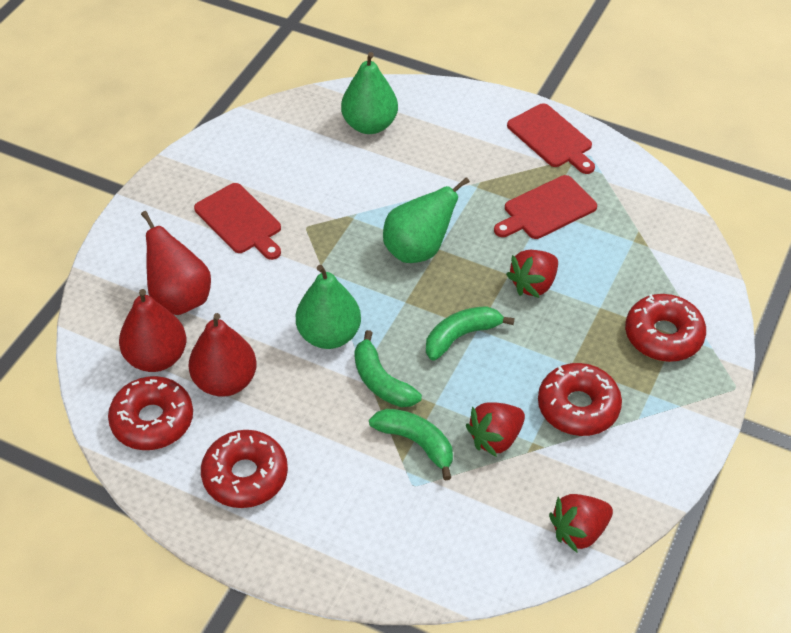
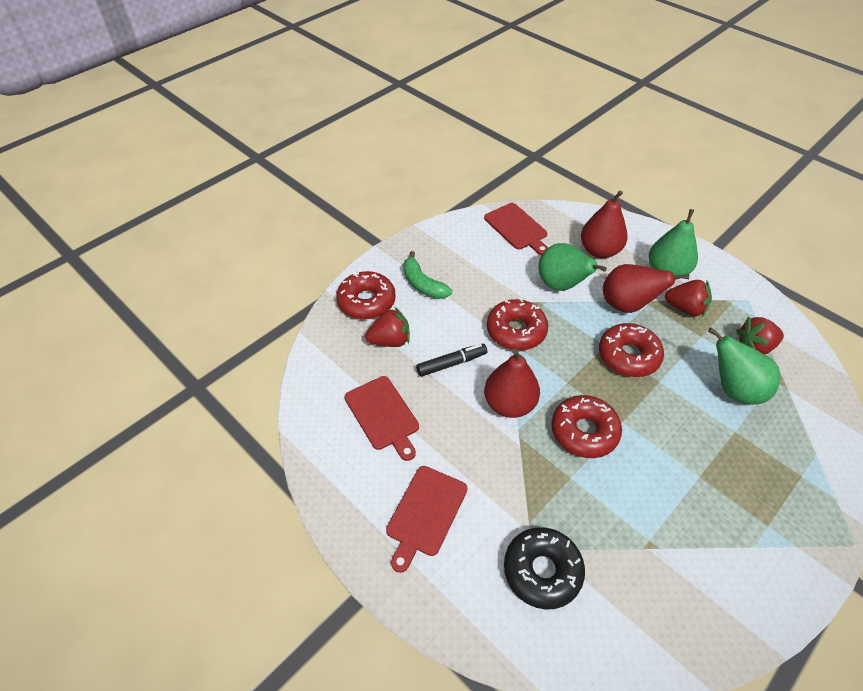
black donut: none = 0 -> [504,527,585,610] = 1
black marker: none = 0 -> [416,344,487,377] = 1
green banana: [354,330,422,407] [369,409,453,480] [426,306,515,361] = 3 -> [403,251,452,299] = 1

